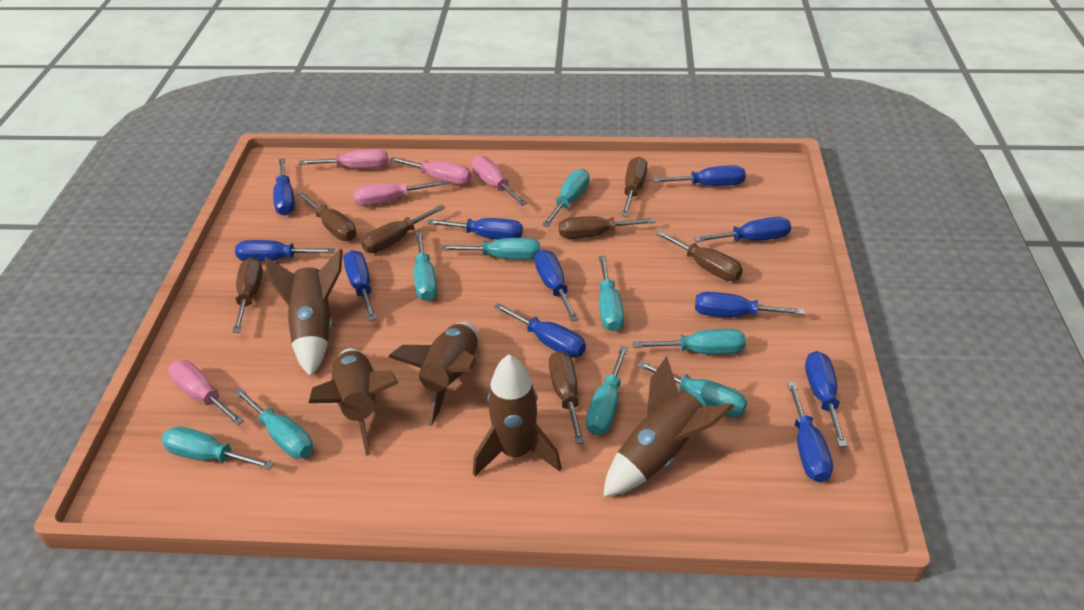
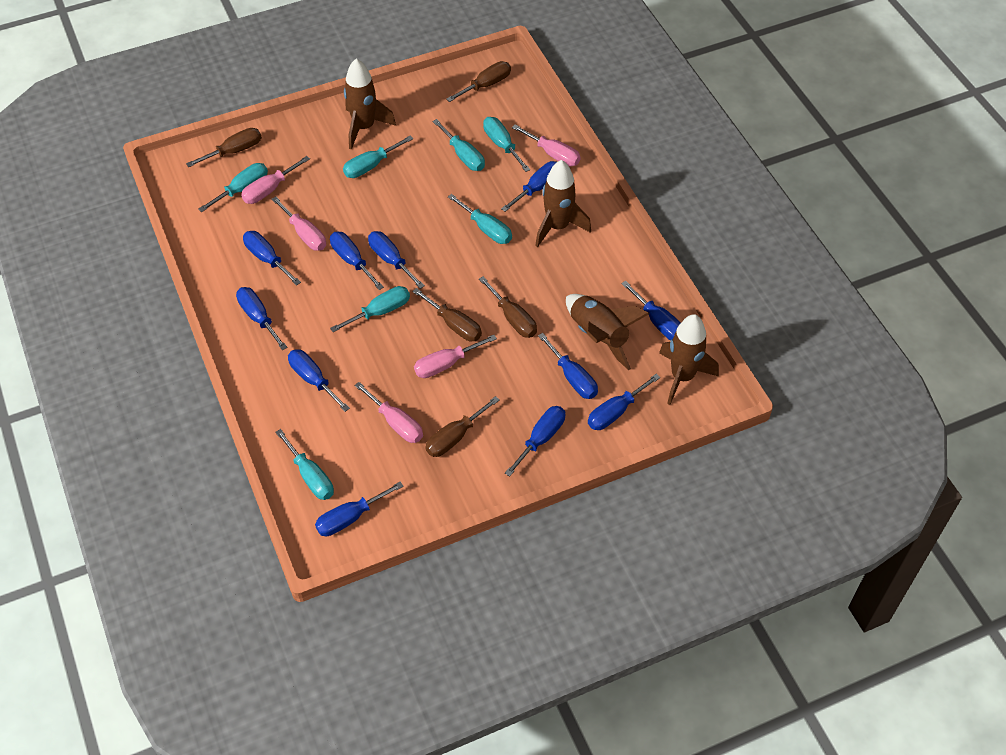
brown rocket: [265,249,343,377] [309,348,398,456] [388,322,478,426] [473,355,562,476] [603,357,734,497] = 5 -> [344,59,396,150] [535,160,591,247] [566,294,649,370] [659,314,719,405] = 4
brown screwdriver: [232,257,263,333] [297,192,356,241] [361,204,445,253] [549,351,585,444] [559,216,656,239] [621,157,647,217] [655,230,743,281] = 7 -> [186,128,262,167] [412,288,482,341] [425,396,499,457] [447,61,511,102] [479,276,537,338] = 5
turquoise screwdriver: [162,426,274,470] [234,388,313,459] [414,231,437,301] [441,238,540,260] [542,169,590,227] [586,345,628,435] [599,256,624,331] [633,329,746,354] [637,361,747,417] = 9 -> [198,163,268,212] [275,429,334,500] [330,286,410,332] [343,136,413,178] [432,119,485,171] [448,194,512,244] [483,117,530,172] = 7

